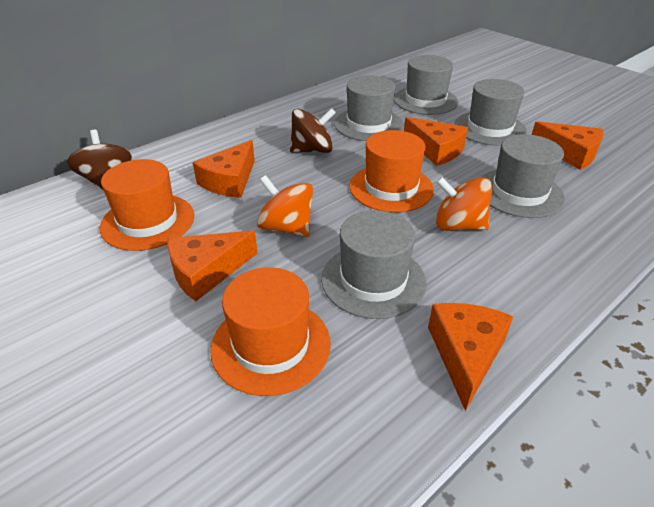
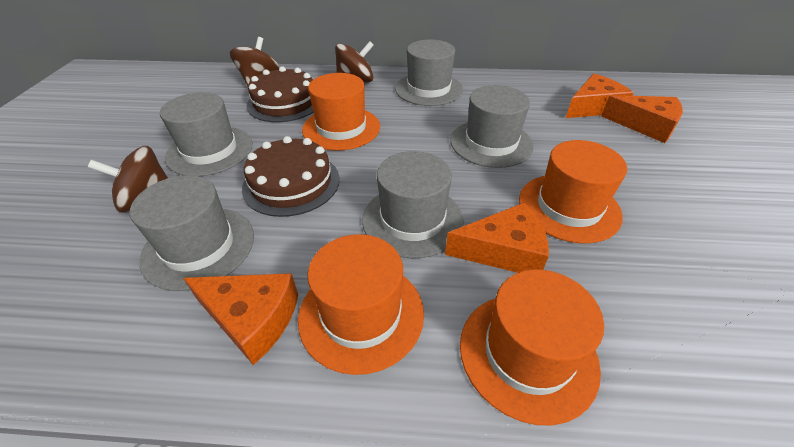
brown cake: none = 0 -> [242,136,340,217] [246,66,314,122] = 2
brown spinning top: [67,130,132,191] [290,108,336,153] = 2 -> [88,146,168,212] [230,37,279,86] [335,41,374,82] = 3
orange cheese: [167,230,258,301] [193,140,255,198] [404,117,468,166] [428,303,513,411] [532,121,603,170] = 5 -> [183,273,298,365] [445,202,549,273] [566,74,633,118] [601,95,683,143] = 4
orange hat: [100,159,194,251] [210,267,331,396] [350,130,434,212] = 3 -> [298,234,424,375] [302,73,380,151] [460,269,604,426] [519,140,627,243] = 4
orange spinning top: [257,175,313,237] [436,177,492,231] = 2 -> none = 0

